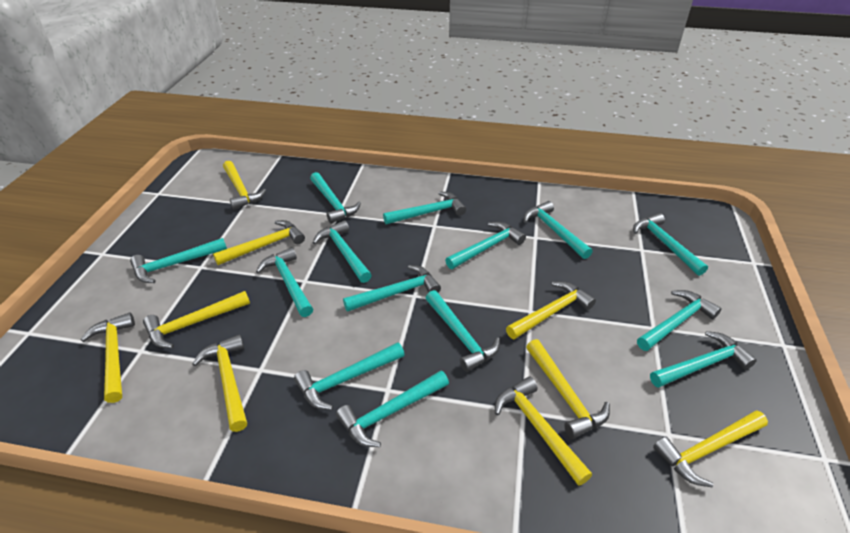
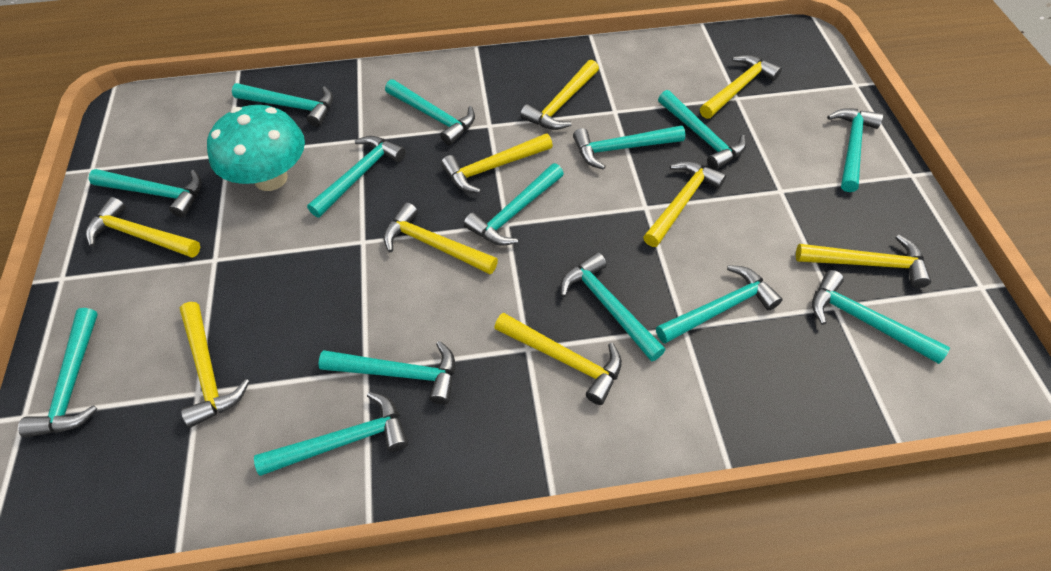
turquoise mushroom: none = 0 -> [207,105,305,191] = 1

